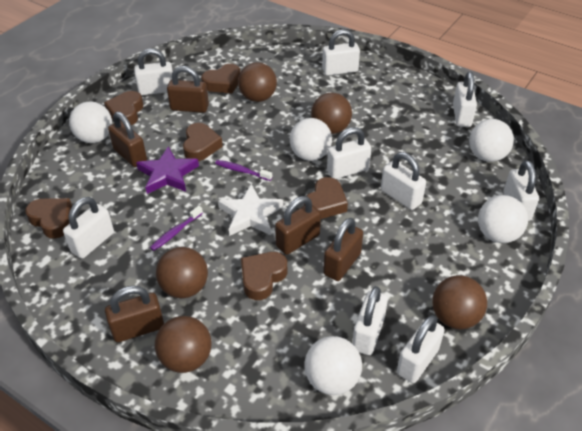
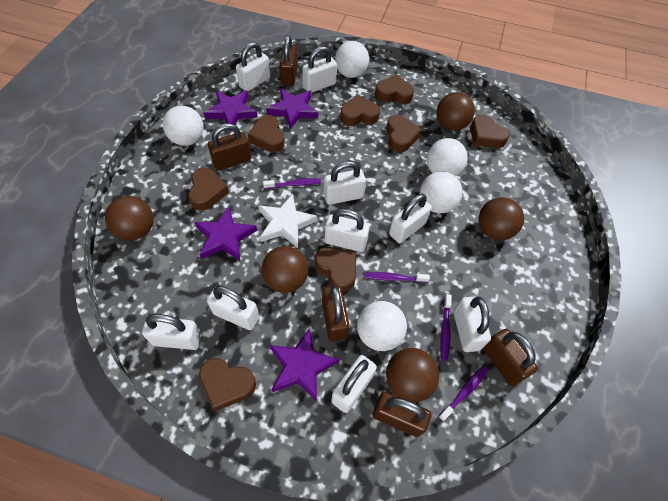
brown heart: [25,198,72,238] [104,91,143,125] [183,123,223,161] [201,64,240,94] [241,252,287,300] [304,177,348,219] = 6 -> [188,168,229,211] [199,358,256,411] [248,115,285,152] [315,247,356,292] [340,95,380,126] [375,74,414,104] [386,115,422,152] [470,114,510,148] = 8
purple star: [136,147,199,194] = 1 -> [194,206,257,261] [204,90,258,131] [266,88,318,130] [269,328,339,401] = 4
purple toothbrush: [150,206,203,251] [215,160,272,181] = 2 -> [263,178,321,189] [364,272,430,283] [438,366,488,422] [440,294,452,361] = 4

